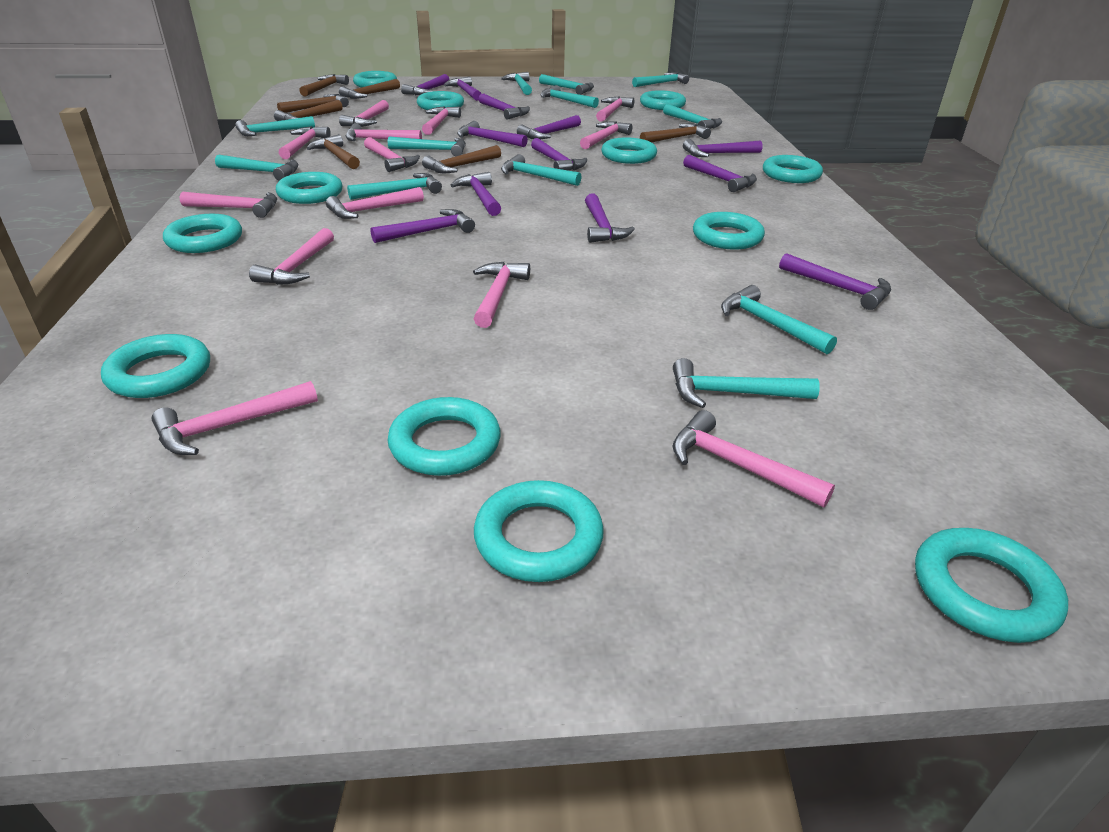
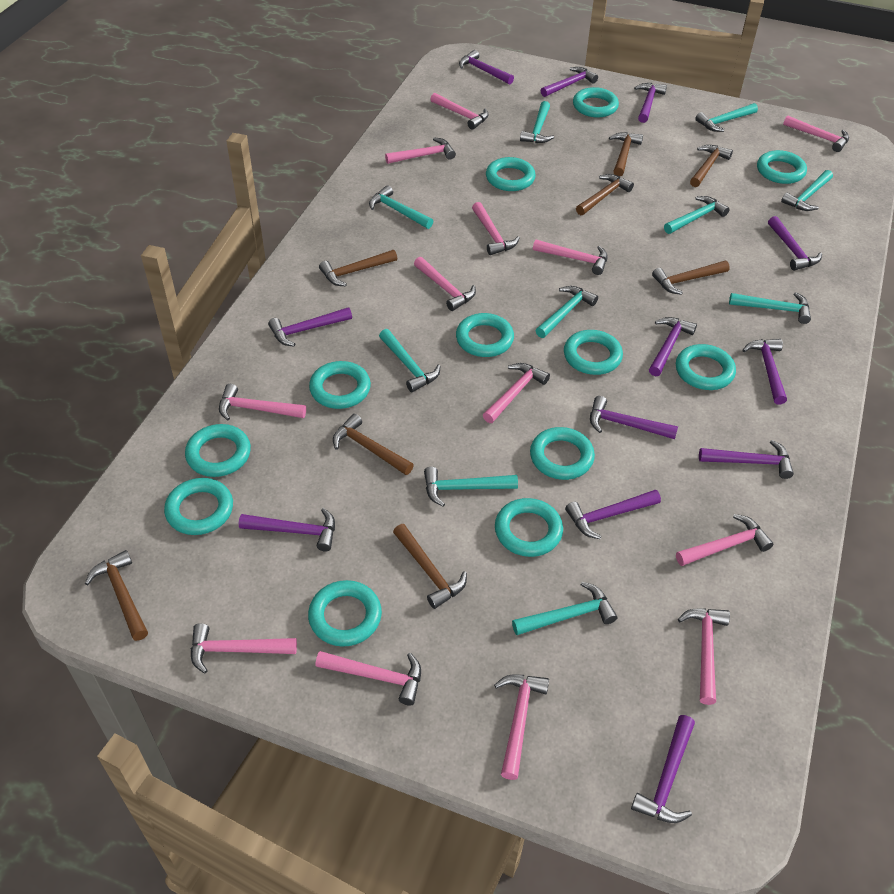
brown hammer: [274,100,343,121] [277,94,349,113] [299,74,349,97] [307,134,360,169] [339,79,400,99] [422,145,501,173] [640,123,711,142] = 7 -> [85,550,148,641] [319,250,397,286] [333,414,414,475] [393,524,467,609] [576,174,634,215] [609,132,643,176] [652,261,730,295] [690,145,733,187] = 8
turquoise hammer: [215,155,299,181] [235,116,315,136] [347,173,442,200] [388,136,466,157] [501,72,532,95] [501,154,581,186] [539,74,594,95] [540,85,599,108] [632,72,689,87] [663,104,722,129] [673,358,820,408] [721,285,837,354] = 12 -> [369,185,433,229] [379,329,440,392] [424,467,518,507] [512,582,617,635] [520,101,554,143] [536,286,598,338] [664,196,730,234] [695,103,758,132] [729,292,811,324] [781,170,833,211] = 10

